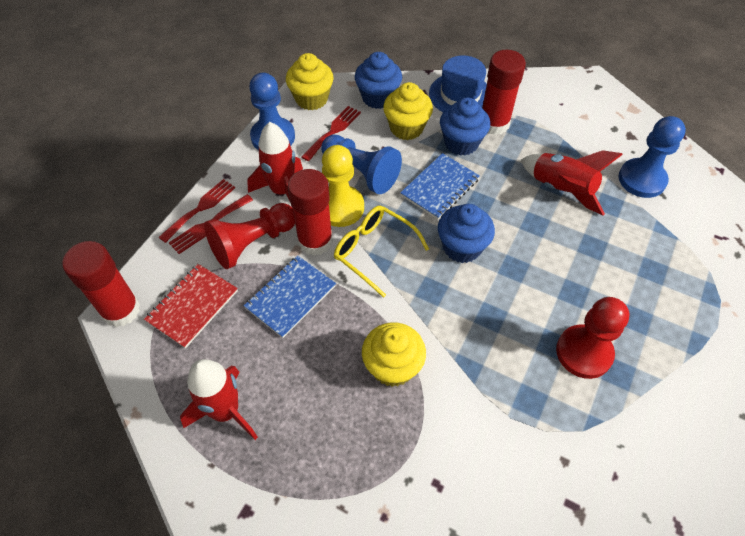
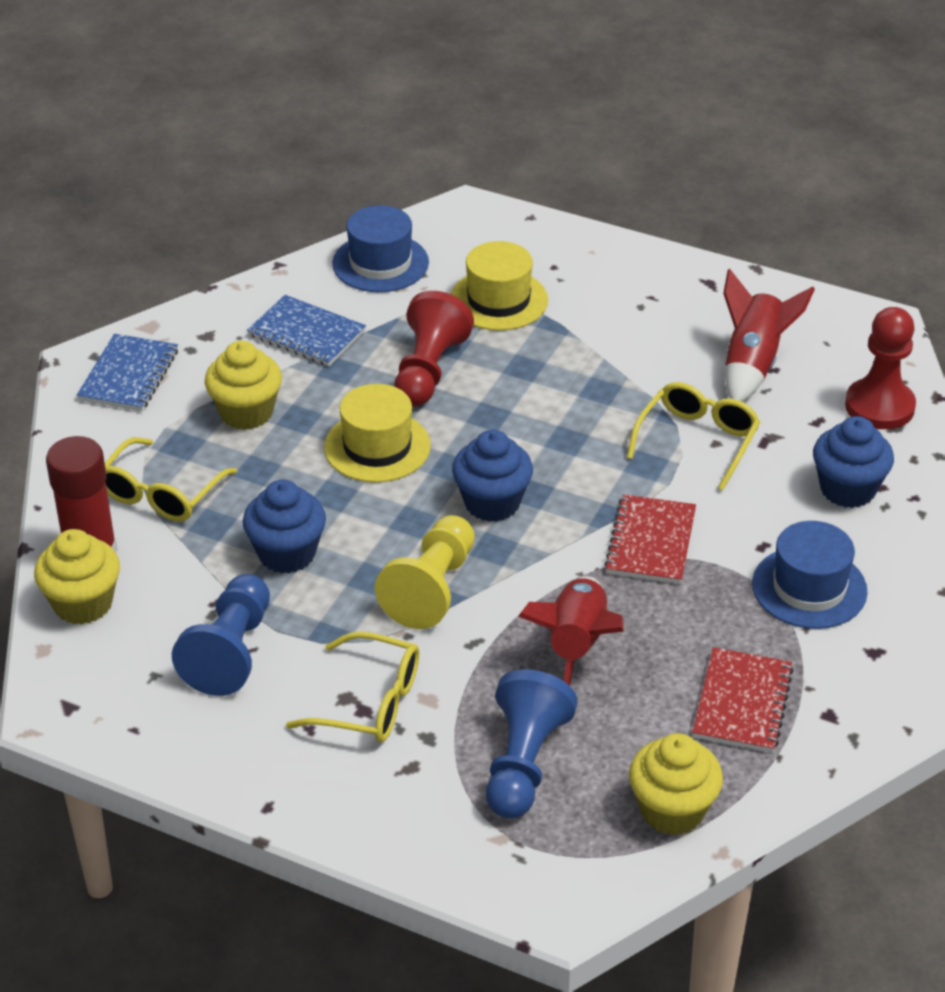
blue hat: [429,55,487,112] = 1 -> [332,205,429,292] [752,521,868,629] = 2
blue pawn: [249,73,295,150] [321,135,402,194] [618,116,686,198] = 3 -> [172,574,270,696] [486,669,577,818] = 2
red fork: [159,179,235,243] [169,194,253,254] [302,106,361,161] = 3 -> none = 0
red glue stick: [62,241,140,327] [288,169,333,256] [482,50,526,135] = 3 -> [46,436,118,552] = 1
red notebook: [144,264,238,348] = 1 -> [604,494,696,584] [692,647,794,753] = 2
red rocket: [180,359,258,440] [247,122,303,201] [521,150,623,215] = 3 -> [518,576,624,686] [723,269,815,402] = 2
yellow glasses: [334,206,429,298] = 1 -> [105,437,237,521] [286,631,419,742] [627,382,760,490] = 3
yellow hat: none = 0 -> [324,384,431,482] [450,241,548,331] = 2

